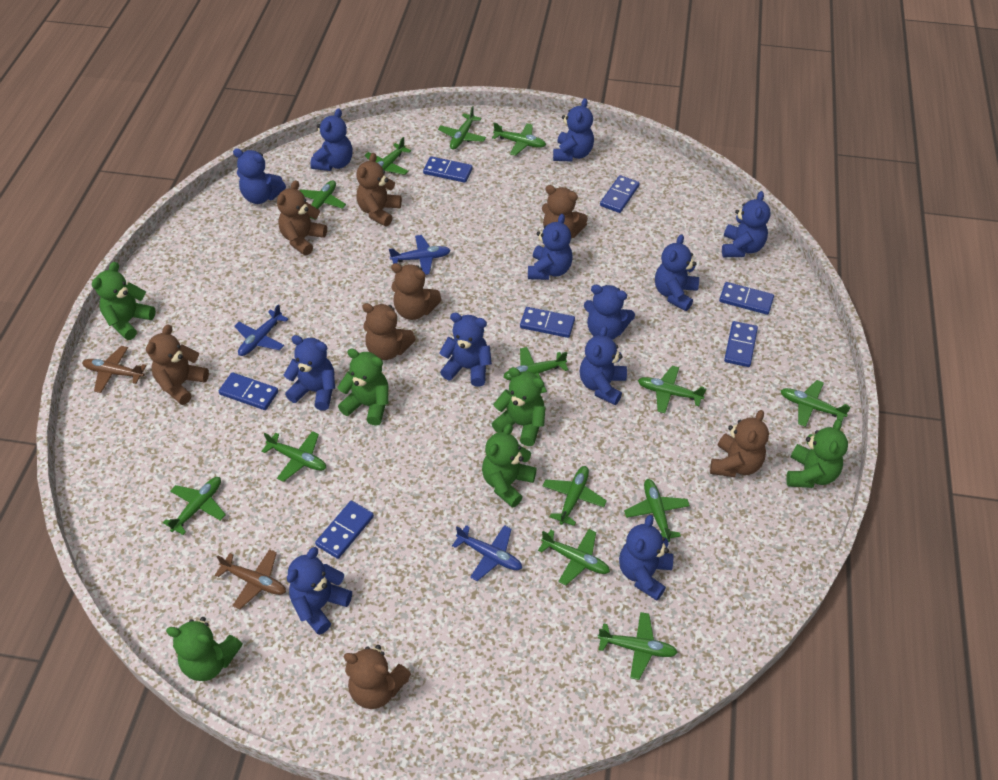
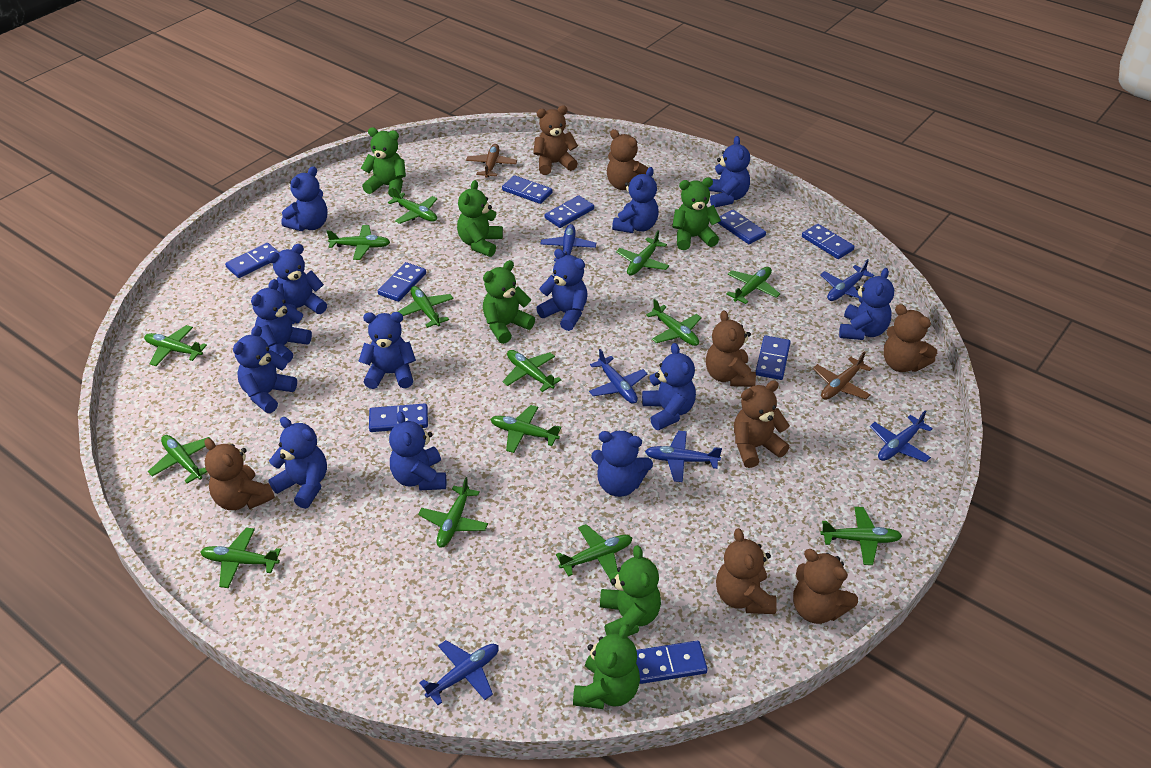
blue domino: [219,372,278,410] [315,501,374,559] [423,156,473,183] [520,307,575,338] [600,175,640,213] [719,282,774,315] [724,321,758,367] = 7 -> [225,243,279,278] [369,403,428,432] [378,262,426,302] [502,175,553,204] [545,195,594,228] [636,641,708,684] [718,210,766,244] [756,336,791,380] [802,224,855,259] = 9
blue plane: [234,304,288,356] [389,235,451,275] [452,525,522,581] = 3 -> [419,640,499,705] [540,224,596,261] [589,349,647,404] [645,431,722,482] [820,259,874,301] [870,410,933,462] = 6
blue teddy bear: [233,148,286,204] [284,335,335,411] [287,547,352,635] [310,108,353,171] [439,313,492,387] [528,214,573,280] [553,98,594,162] [580,326,627,405] [584,285,635,340] [619,515,673,601] [655,234,699,311] [722,191,770,257] = 12 -> [233,325,297,413] [251,279,312,363] [268,244,327,324] [269,417,327,509] [281,166,327,231] [358,312,416,389] [389,411,446,490] [536,249,588,331] [591,430,653,497] [612,167,659,233] [642,343,696,430] [708,136,750,207] [839,268,894,340] = 13
green plane: [163,477,226,535] [261,431,326,482] [299,180,346,220] [364,137,411,175] [438,106,486,150] [492,123,546,156] [503,347,568,393] [538,529,610,586] [543,466,607,526] [598,612,678,680] [624,479,690,542] [638,366,706,413] [781,380,851,427] = 13 -> [144,325,207,366] [148,435,210,484] [200,528,281,588] [327,225,390,260] [388,187,437,224] [398,286,454,328] [418,477,488,548] [490,405,561,453] [502,350,562,392] [556,524,632,577] [616,230,669,276] [646,299,702,346] [727,267,780,304] [820,507,902,565] = 14

